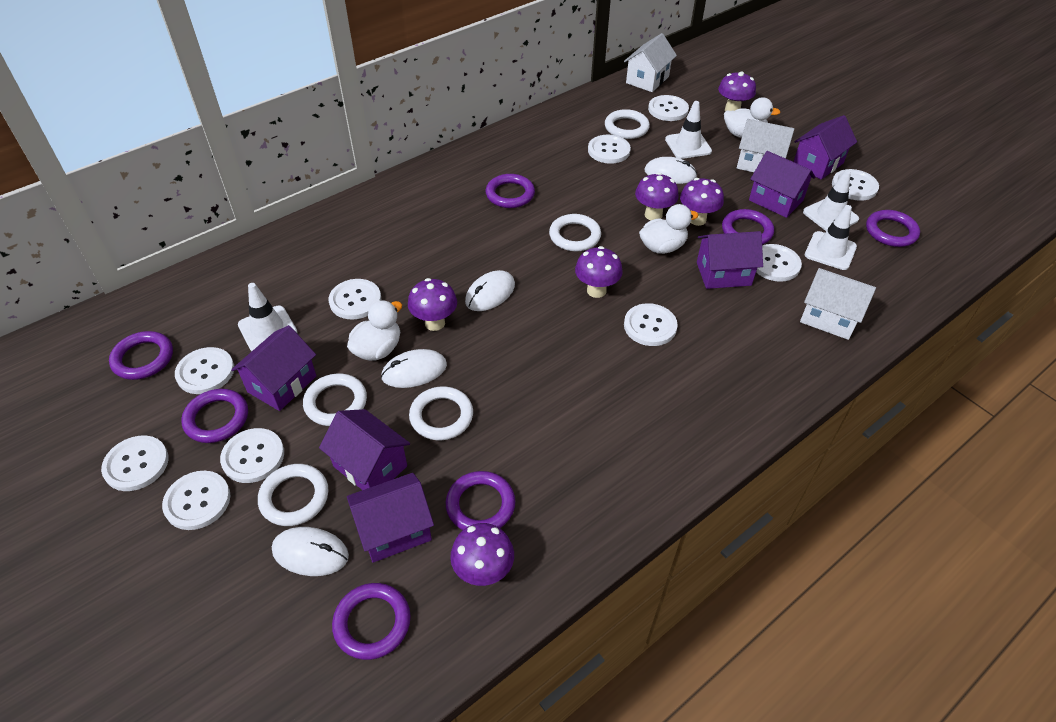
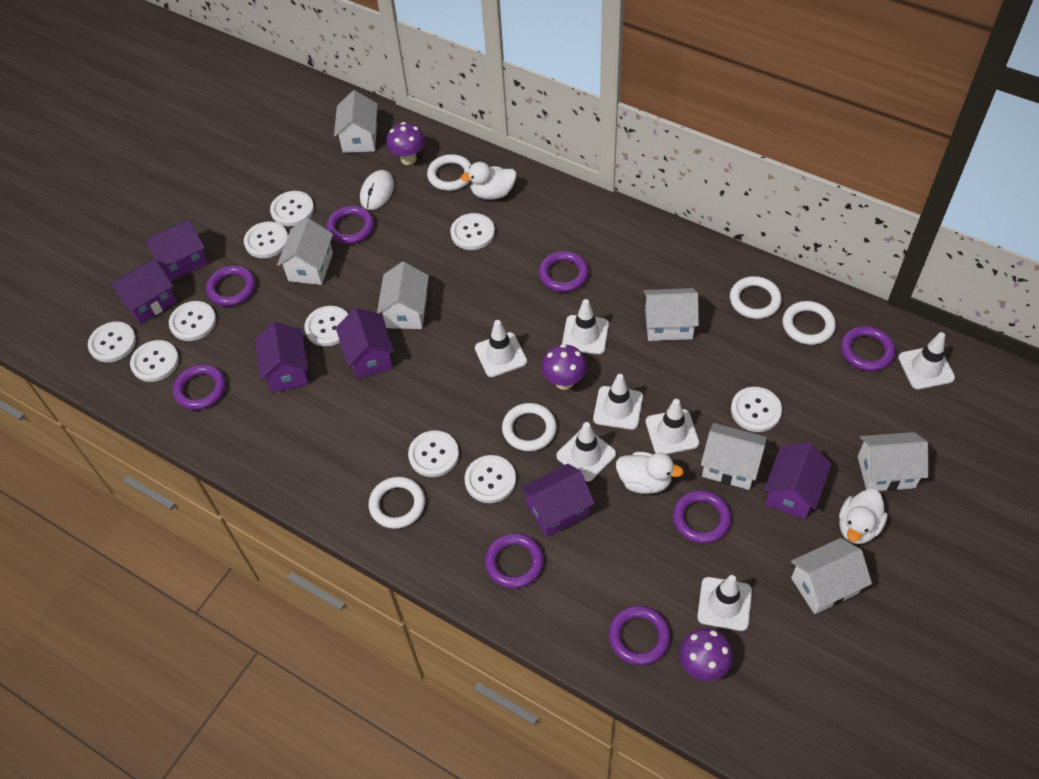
purple mushroom: [408,278,457,331] [450,523,514,586] [575,246,623,298] [635,173,679,220] [680,178,724,226] [718,71,756,112] = 6 -> [386,122,425,165] [542,344,587,390] [679,628,733,681] = 3
purple ring: [109,331,173,380] [181,389,248,443] [332,583,411,660] [446,471,515,530] [486,174,535,208] [722,209,774,245] [866,210,920,247] = 7 -> [173,364,226,410] [206,265,256,306] [326,206,374,244] [485,533,544,588] [539,251,589,292] [608,605,670,665] [673,490,731,544] [841,326,895,371] = 8
white house: [624,33,677,92] [737,119,794,172] [800,268,876,340] = 3 -> [277,218,333,285] [334,90,378,153] [377,262,429,329] [644,288,699,341] [701,423,767,490] [791,538,872,614] [858,432,928,491] = 7
white mouse: [272,527,349,576] [381,349,447,388] [465,270,515,311] [645,157,697,184] = 4 -> [360,170,395,210] = 1
white traffic cone: [238,283,298,351] [665,101,712,159] [803,170,859,231] [805,205,857,270] = 4 -> [475,320,527,377] [556,422,616,482] [562,299,609,354] [593,374,643,430] [646,399,699,454] [697,575,752,631] [898,332,955,389] = 7

